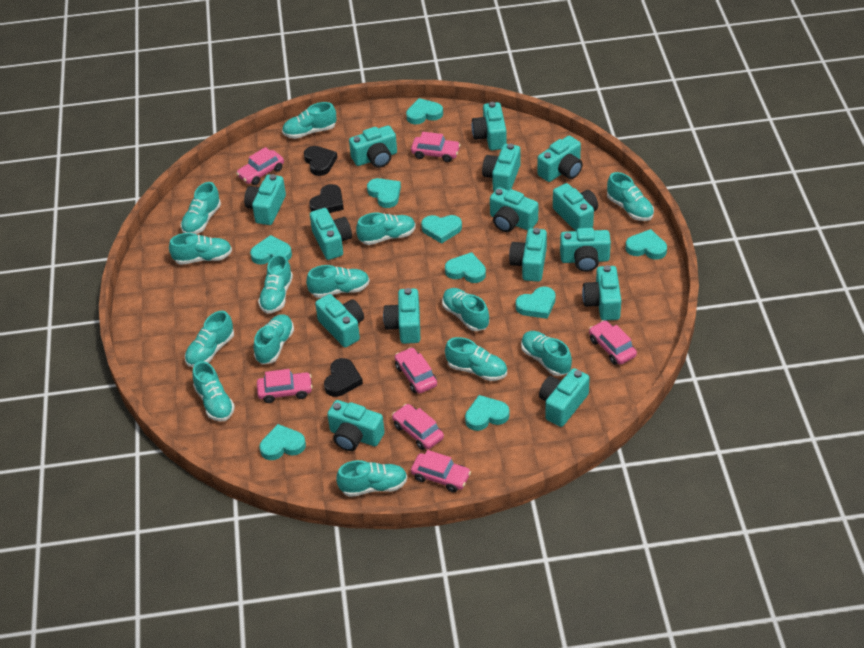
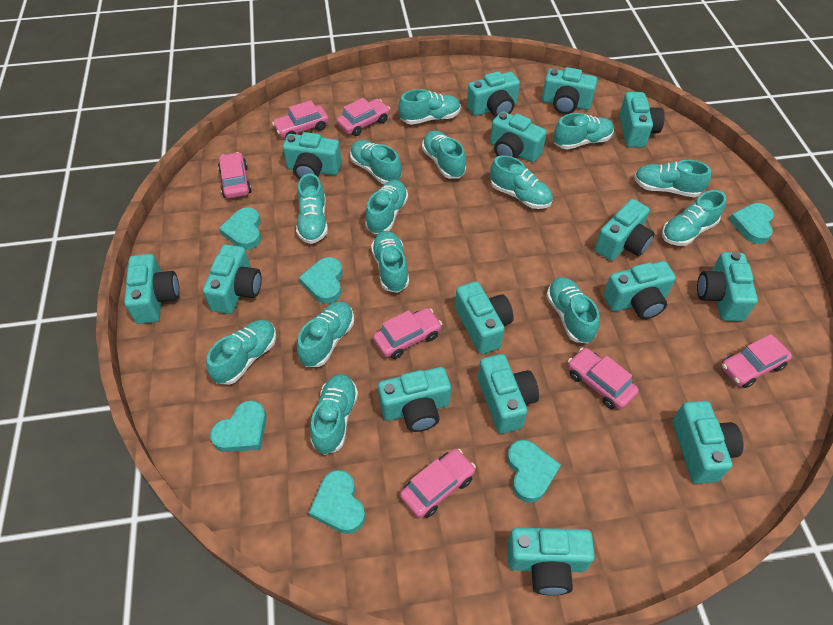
black heart: [304,146,337,176] [309,184,344,213] [324,358,363,397] = 3 -> none = 0
turquoise heart: [250,235,292,265] [260,424,306,460] [367,178,401,208] [406,98,443,124] [421,215,462,244] [445,252,486,283] [465,395,510,431] [516,287,555,319] [626,229,667,260] = 9 -> [210,400,267,452] [219,207,261,250] [299,257,343,304] [309,470,365,534] [507,440,561,503] [729,203,774,244] = 6

